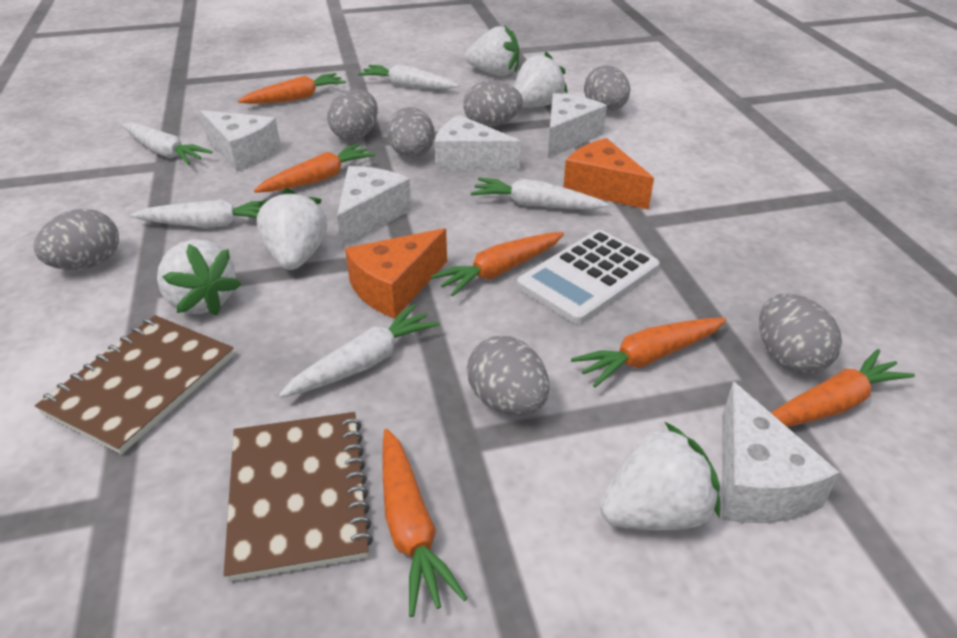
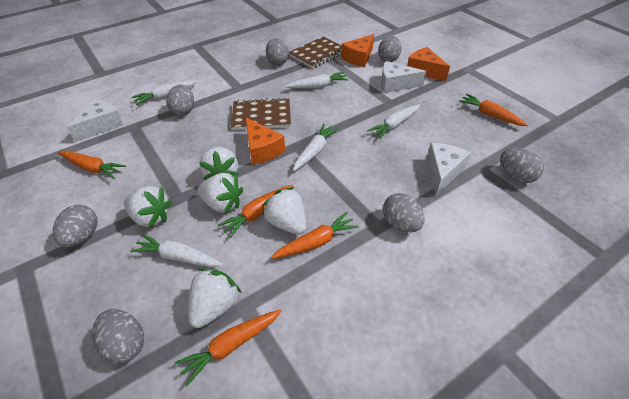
orange carrot: [238,73,346,104] [254,143,375,193] [382,429,467,617] [431,232,564,296] [571,318,727,387] [771,349,915,427] = 6 -> [58,151,126,179] [175,309,282,386] [218,185,293,238] [271,212,359,259] [459,94,528,126] = 5
orange cheese: [345,228,447,319] [563,138,654,210] = 2 -> [246,118,285,165] [341,34,374,67] [407,47,450,81] = 3
white calculator: [517,230,660,324] = 1 -> none = 0
white cheese: [200,110,281,172] [337,166,412,248] [435,115,521,172] [548,93,607,158] [722,381,840,523] = 5 -> [67,99,123,142] [381,61,426,93] [427,143,471,195] = 3

